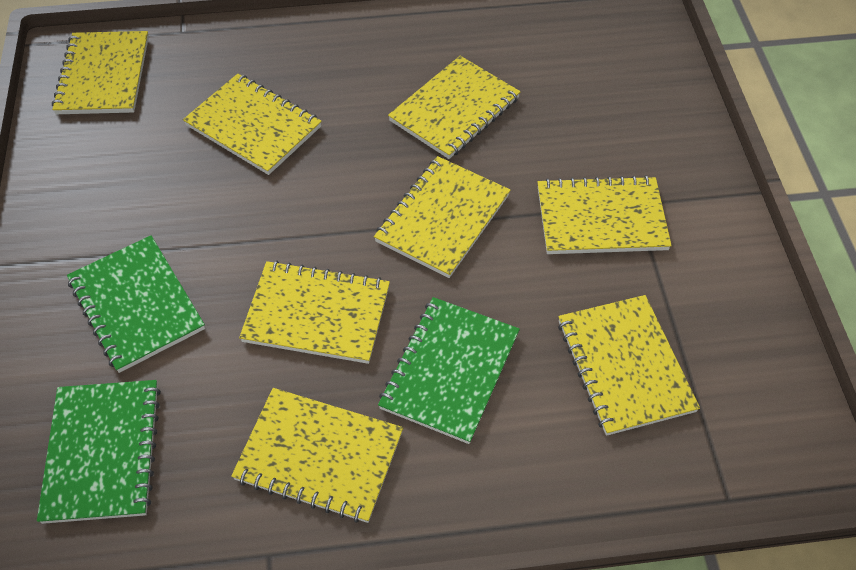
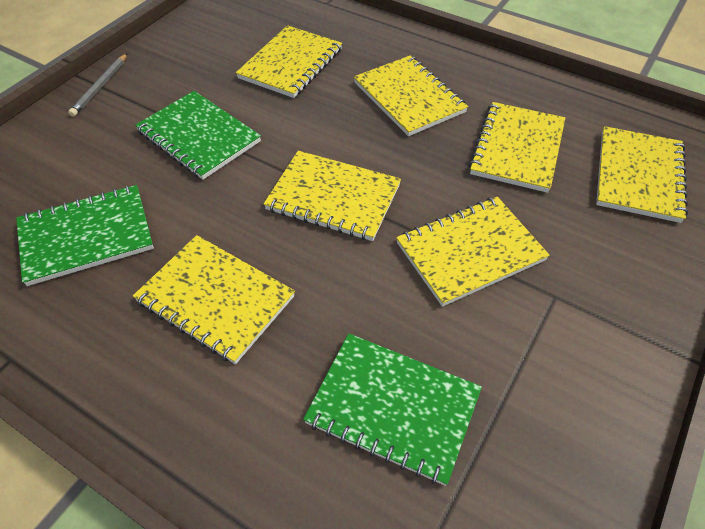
grey pencil: none = 0 -> [68,53,128,117] = 1
yellow notebook: [52,31,149,114] [183,74,322,175] [231,388,403,523] [239,260,390,364] [374,156,511,278] [388,56,521,159] [538,175,672,254] [558,295,700,436] = 8 -> [133,235,295,364] [236,25,342,98] [264,151,401,241] [354,55,468,136] [396,197,550,307] [469,102,565,193] [596,126,688,223] = 7

